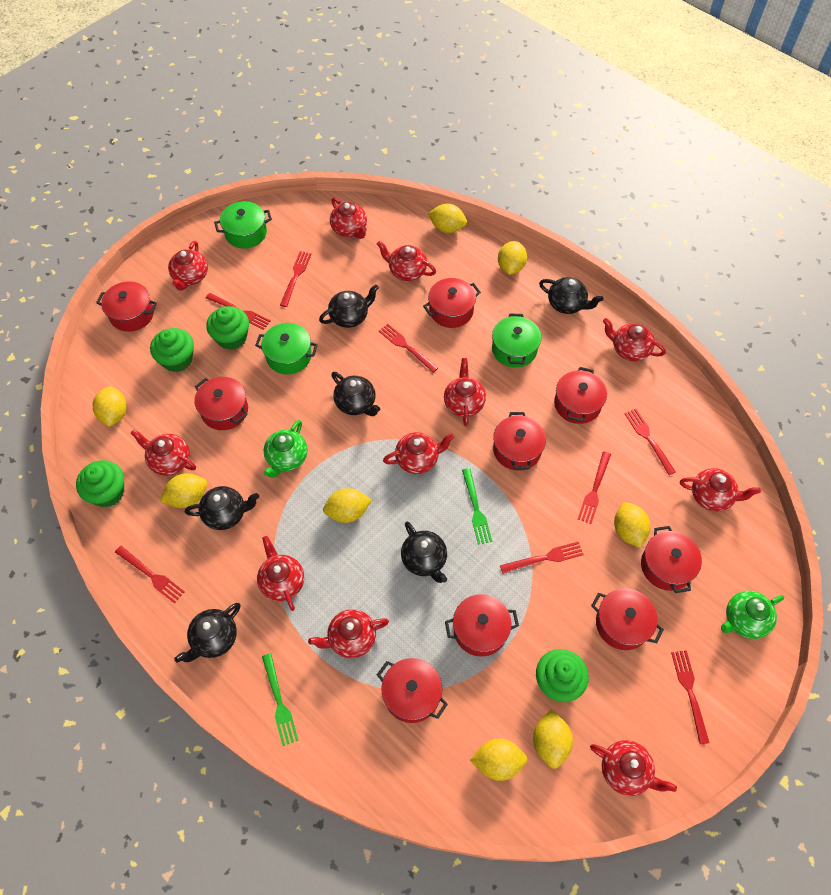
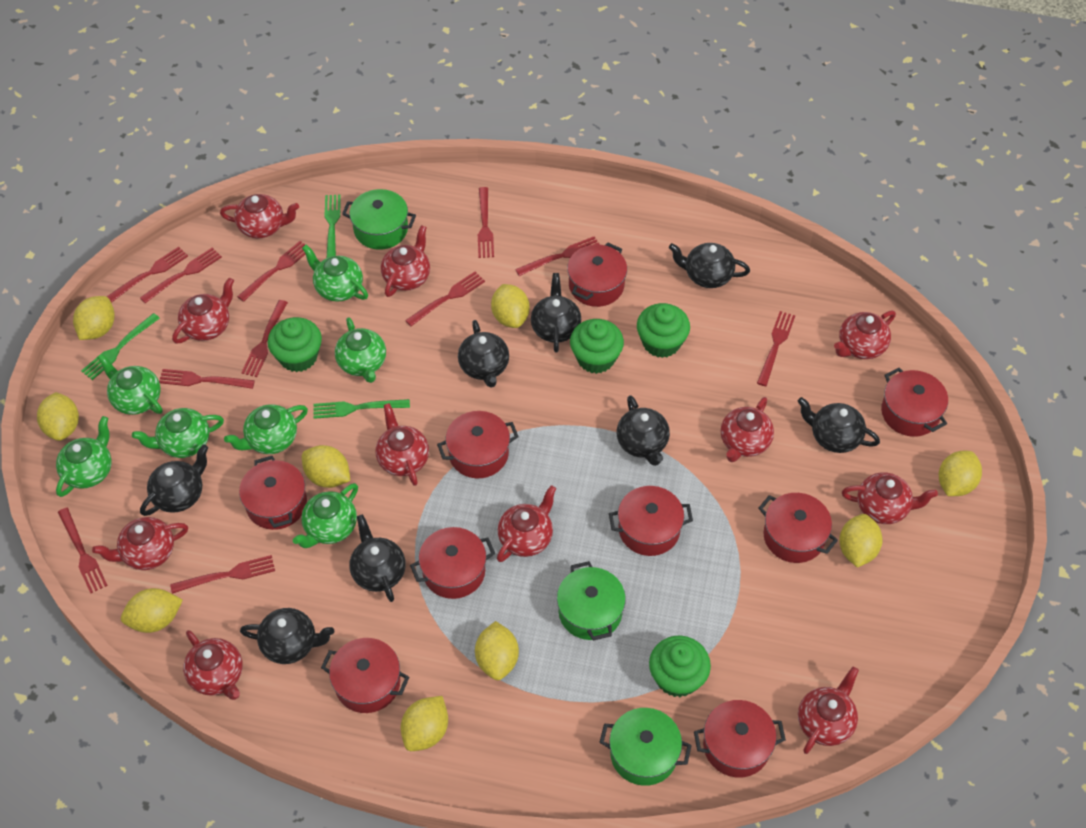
black teapot: [174,603,240,663] [185,486,259,530] [319,284,379,328] [331,372,380,416] [401,522,447,583] [539,277,603,314] = 6 -> [140,444,208,516] [240,608,334,664] [349,514,406,602] [458,320,509,388] [531,273,581,352] [617,395,670,466] [669,243,750,288] [798,397,880,453] = 8
green fork: [262,653,298,746] [462,468,492,545] = 2 -> [81,313,160,380] [313,399,410,419] [325,195,341,258] = 3
green teapot: [264,420,308,478] [721,591,784,639] = 2 -> [56,416,112,497] [97,354,163,415] [132,408,224,458] [224,404,308,454] [293,483,358,548] [302,245,368,302] [335,317,386,383] = 7
red fork: [115,546,185,603] [206,293,271,330] [280,251,311,307] [379,324,438,373] [500,542,584,574] [578,452,611,524] [624,409,676,475] [671,650,709,744] = 8 -> [58,508,108,593] [107,247,188,303] [140,248,222,303] [159,369,255,389] [170,555,275,594] [237,241,305,302] [241,300,288,377] [405,272,485,326] [478,187,494,258] [515,237,599,276] [757,311,795,386] = 11
yellow lemon: [93,387,127,427] [160,473,207,508] [323,488,372,523] [428,204,467,233] [470,738,527,781] [498,241,527,275] [533,710,573,769] [614,502,650,548] = 8 -> [37,392,79,441] [73,296,115,340] [121,588,183,633] [302,445,350,488] [401,696,448,751] [475,621,519,680] [491,284,530,328] [839,514,883,568] [939,451,982,496] = 9

